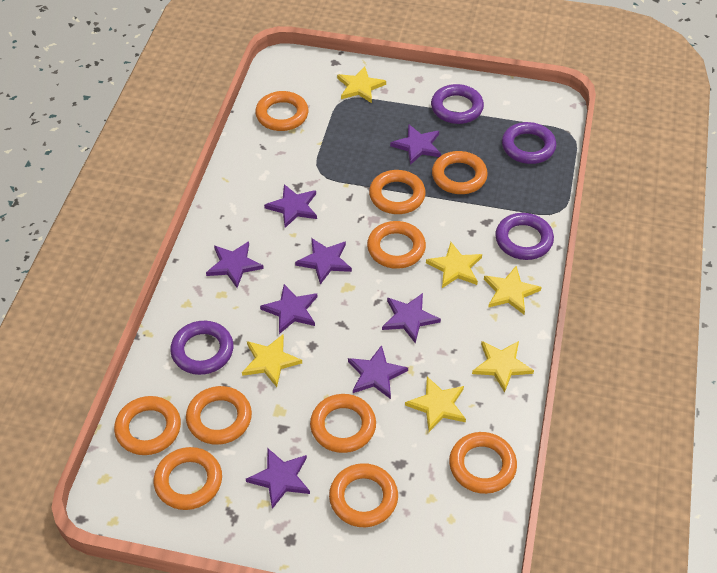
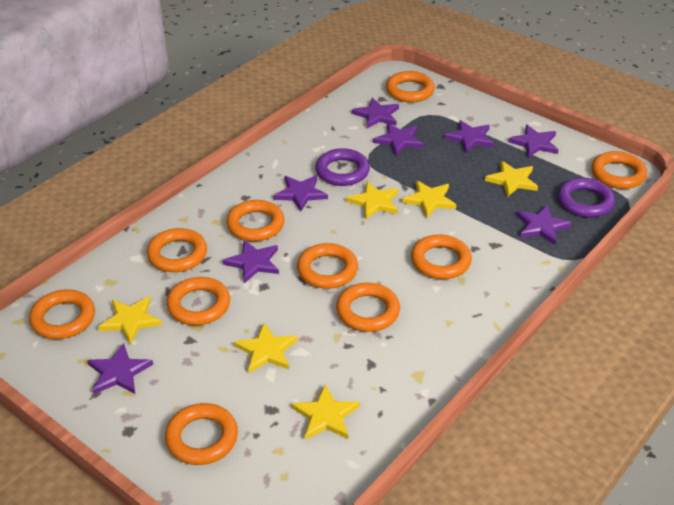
purple ring: [170,321,233,375] [431,84,484,124] [495,213,554,260] [502,122,556,164] = 4 -> [315,148,370,186] [558,178,615,218] = 2

